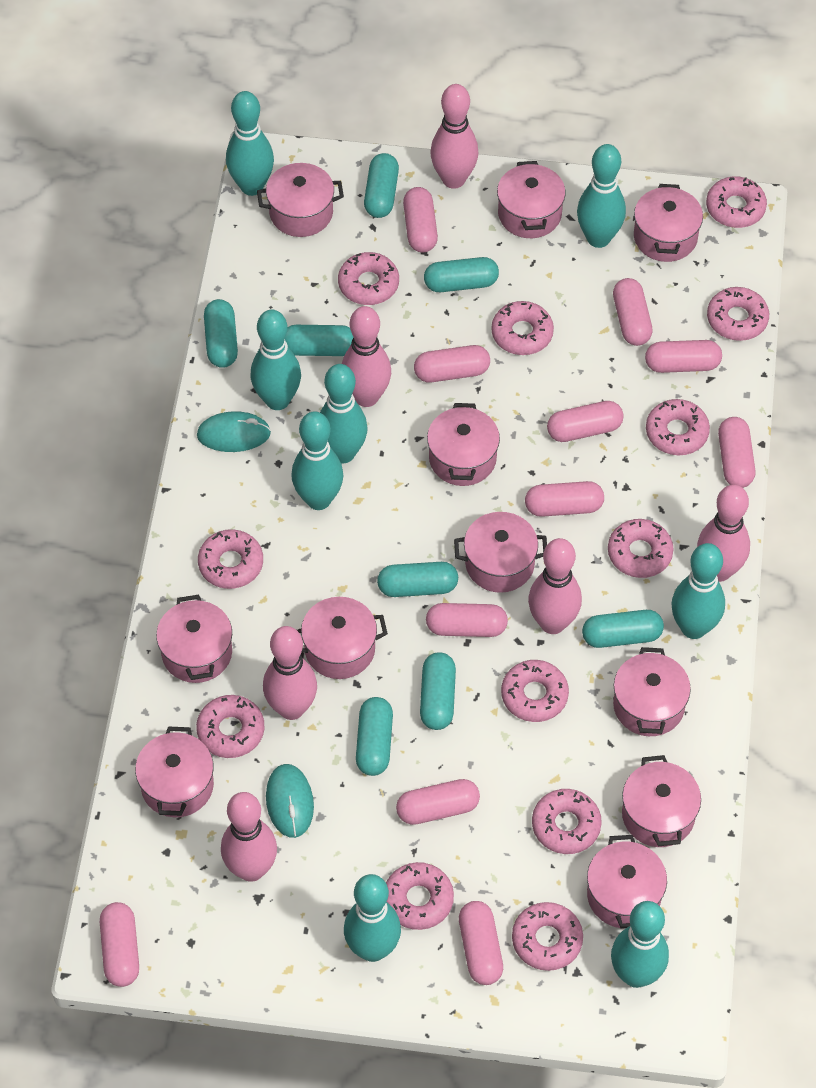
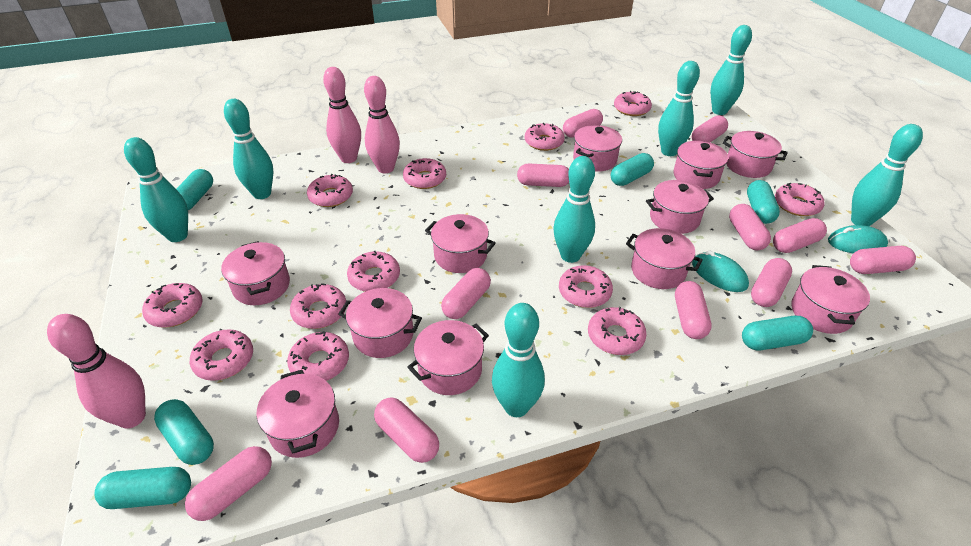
pink bowling pin: [221,792,277,882] [263,626,317,720] [342,306,391,407] [430,84,479,189] [528,538,582,634] [697,485,750,582] = 6 -> [47,314,146,429] [323,67,361,163] [364,76,400,173] = 3
turquoise bowling pin: [226,91,274,196] [251,310,301,410] [291,411,343,510] [320,364,368,464] [344,874,401,962] [577,144,626,248] [611,901,669,988] [671,543,725,639] = 8 -> [124,137,188,242] [224,99,273,199] [492,303,545,417] [554,156,595,263] [658,61,700,156] [711,25,752,115] [851,124,923,226] = 7
turquoise capsule: [204,299,238,368] [285,325,353,356] [356,697,393,776] [364,153,399,218] [377,562,458,597] [420,652,456,730] [424,257,499,292] [582,610,664,648] = 8 -> [94,467,191,509] [154,399,214,465] [176,169,213,210] [611,153,654,186] [742,316,813,350] [747,180,780,224] = 6

